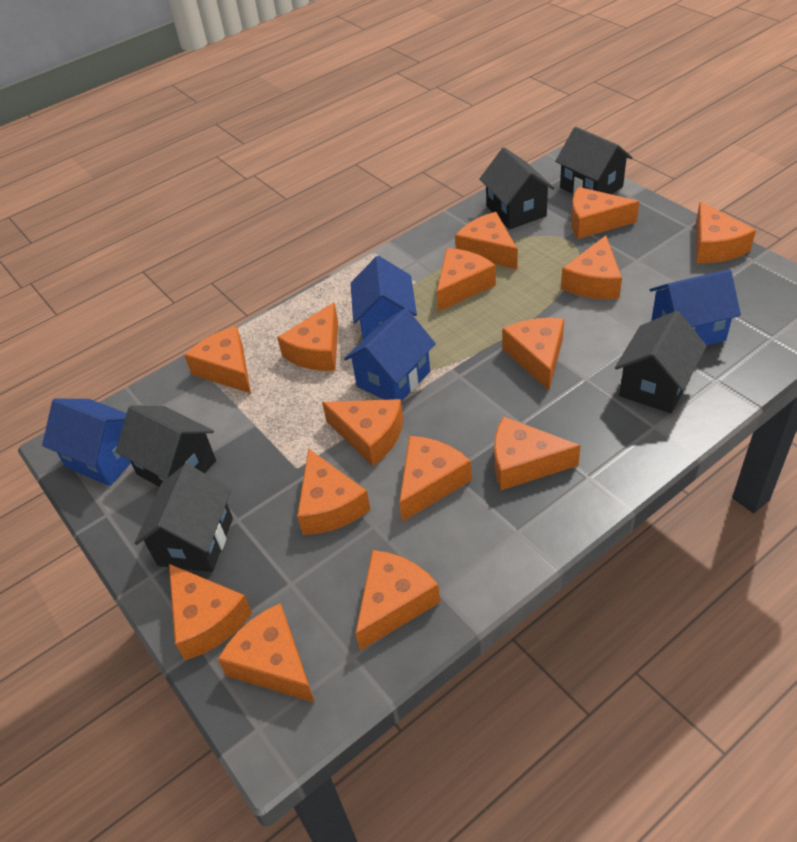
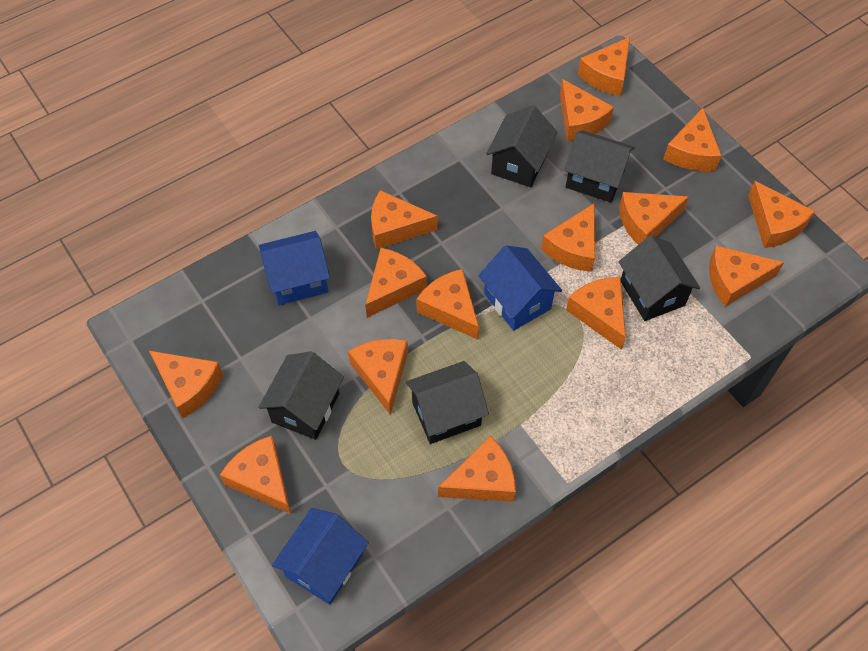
blue house: [42,399,131,486] [344,308,436,402] [350,256,417,340] [649,269,741,345] = 4 -> [259,231,330,305] [272,508,369,604] [478,245,562,331] = 3

